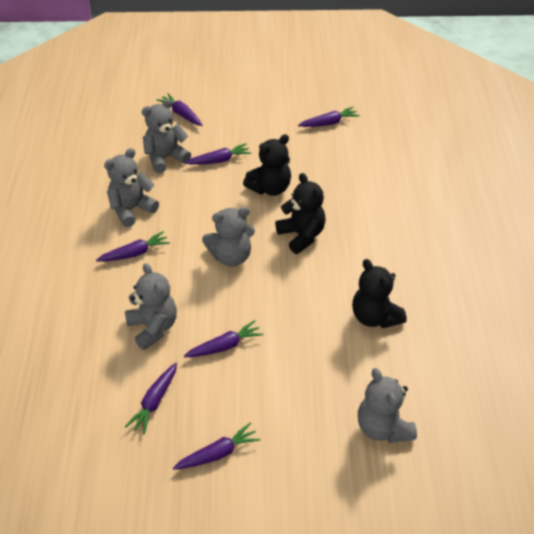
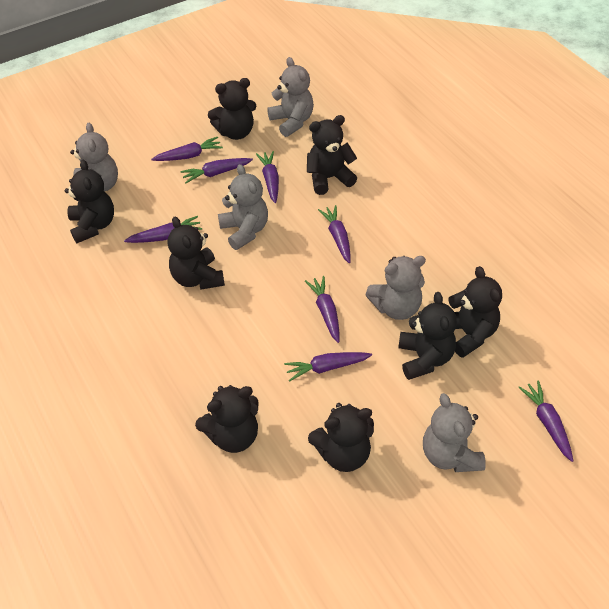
black teddy bear: [243,134,291,196] [275,173,326,254] [352,259,407,328] = 3 -> [65,160,114,243] [168,217,225,290] [195,385,259,453] [208,78,257,140] [307,115,357,195] [308,403,374,472] [398,292,457,380] [448,266,502,358] = 8
purple carrot: [96,231,170,262] [125,363,177,435] [157,93,203,126] [173,423,261,470] [184,320,263,357] [185,143,252,165] [298,107,360,127] = 7 -> [124,216,202,243] [151,137,223,161] [181,158,253,183] [256,151,279,203] [284,352,372,381] [305,276,340,343] [318,205,351,263] [518,381,573,462] = 8

